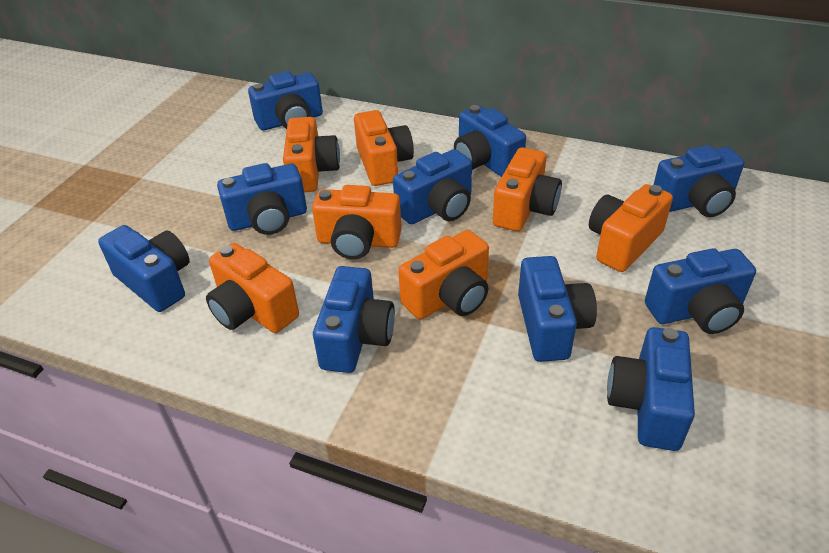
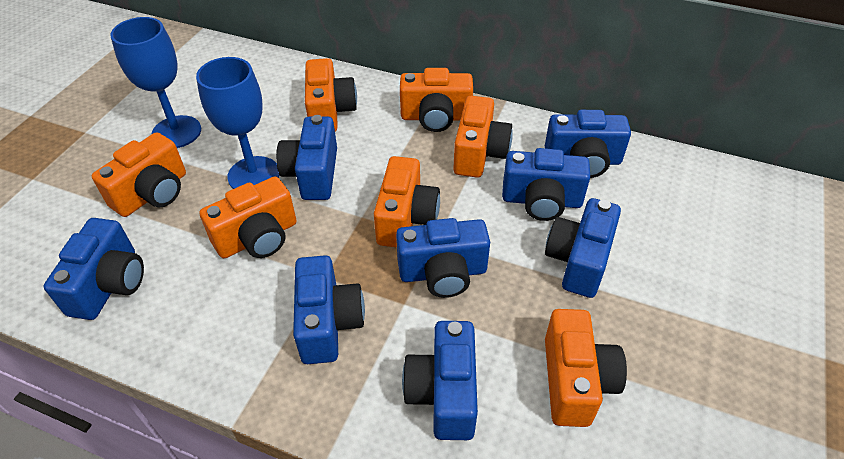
blue camera: [98,225,190,312] [217,163,307,235] [248,71,323,130] [313,266,395,373] [393,149,472,224] [454,105,526,177] [518,256,597,362] [607,327,695,451] [645,248,756,334] [654,145,744,217] = 10 -> [43,218,144,320] [276,115,337,200] [293,255,365,364] [396,218,490,298] [402,321,478,440] [502,148,590,221] [545,110,631,178] [545,198,621,298] = 8
blue goblet: none = 0 -> [110,17,201,148] [196,57,279,189] = 2

